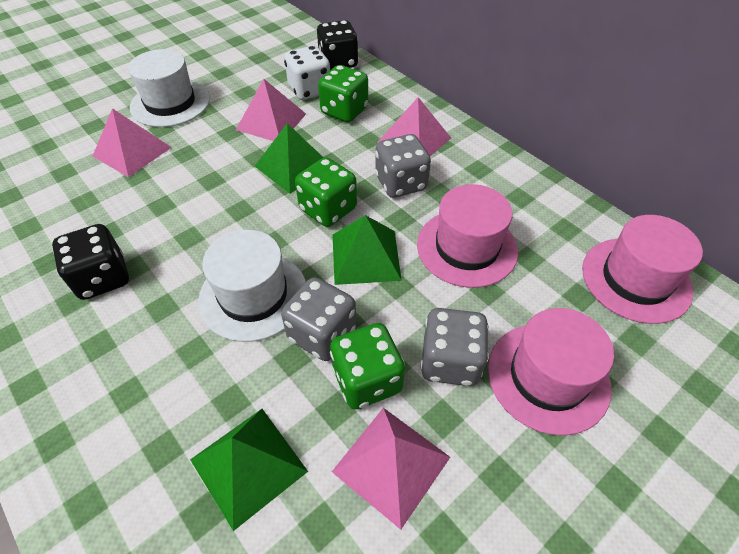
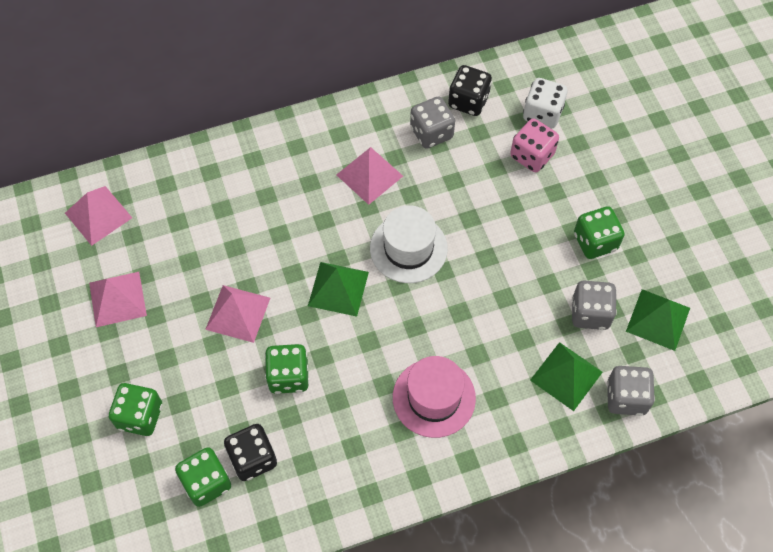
green dice: [295,157,357,227] [318,65,368,122] [330,323,405,409] = 3 -> [109,383,162,436] [175,447,231,507] [265,344,309,394] [574,206,625,259] = 4
pink dice: none = 0 -> [510,118,559,172] = 1
pink hat: [417,184,518,288] [488,308,614,436] [582,215,703,324] = 3 -> [393,356,476,438] = 1
white hat: [128,49,210,127] [198,230,306,342] = 2 -> [370,205,448,283] = 1

